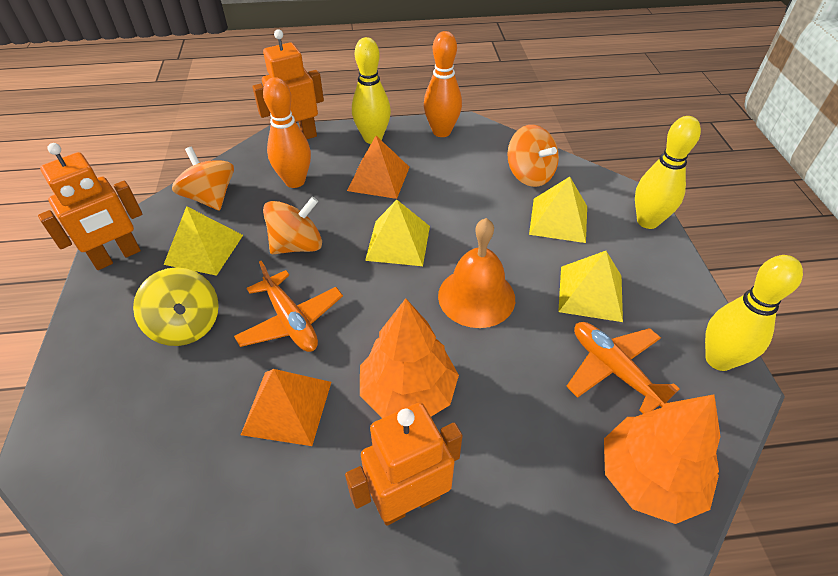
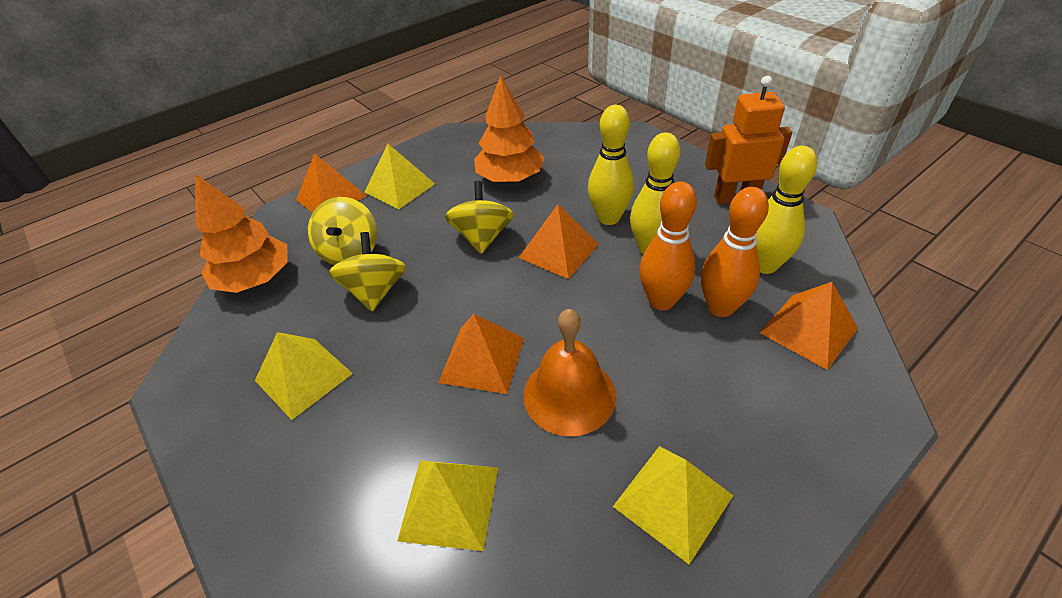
orange plane: [234,261,343,352] [566,322,680,414] = 2 -> none = 0
orange pyramid: [241,369,331,446] [347,136,409,199] = 2 -> [296,153,367,213] [438,314,524,394] [519,204,599,279] [760,282,858,370] = 4
orange robot: [38,143,142,270] [252,29,324,139] [345,403,463,526] = 3 -> [705,76,792,204] = 1
orange spinning top: [172,147,234,211] [263,197,322,254] [507,125,559,187] = 3 -> none = 0
yellow spinning top: [133,267,219,346] = 1 -> [308,197,377,265] [329,232,406,312] [445,181,514,254] = 3

